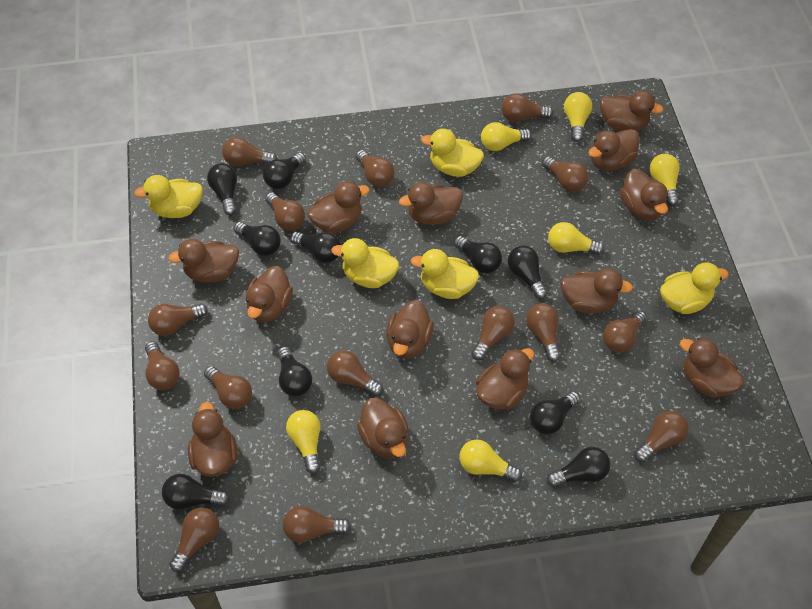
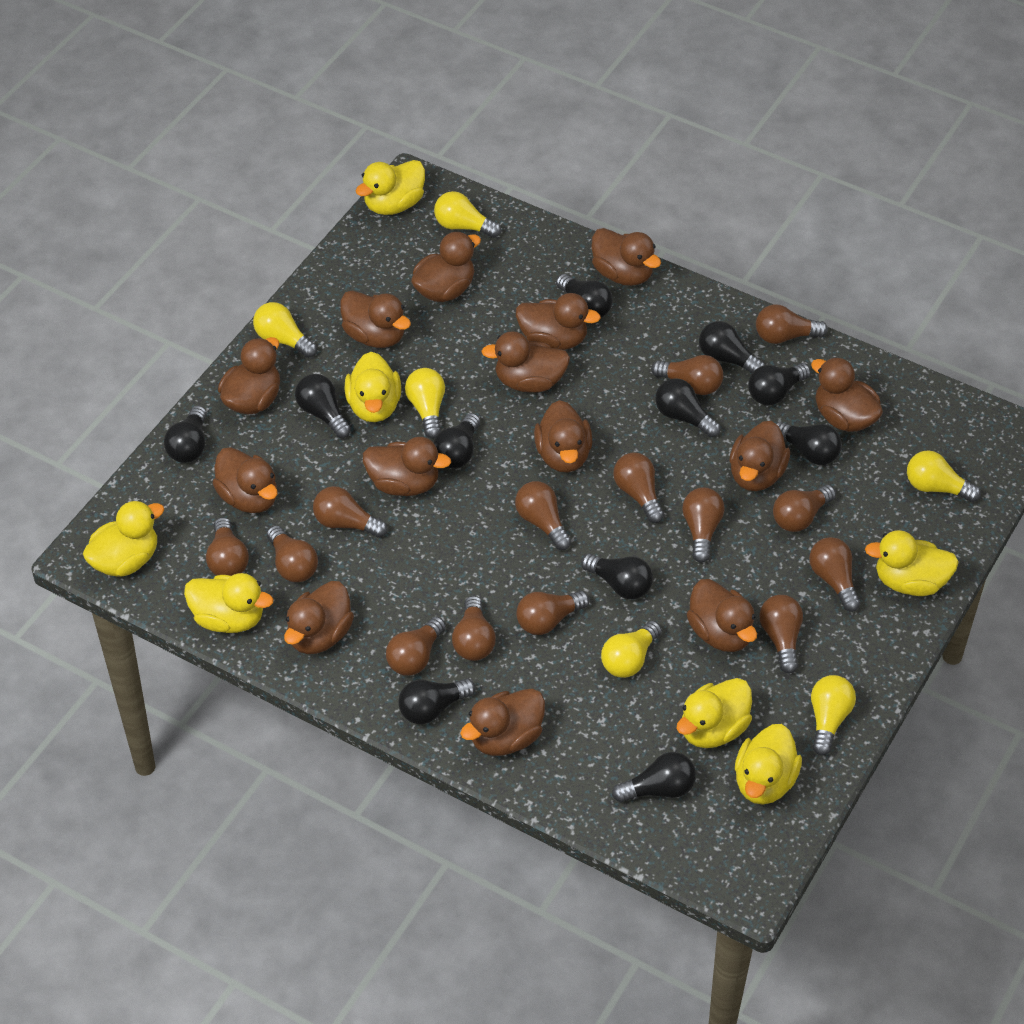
black light bulb: [162,474,230,510] [207,163,237,215] [234,222,281,256] [263,152,306,189] [278,346,312,397] [291,232,341,263] [454,236,502,273] [508,245,547,299] [530,391,580,434] [547,447,610,487] = 10 -> [164,406,207,463] [295,374,351,438] [398,678,475,724] [433,413,480,468] [556,274,613,318] [581,553,653,599] [612,752,696,802] [655,378,721,437] [699,321,765,373] [748,363,811,405] [775,421,842,465] = 11
brown duck: [168,239,239,282] [188,402,237,477] [246,266,293,322] [307,181,369,233] [357,398,409,459] [386,300,434,359] [399,182,463,225] [476,348,534,410] [561,269,633,314] [588,129,640,171] [600,91,663,131] [620,169,669,220] [680,338,744,398] = 13 -> [212,447,278,513] [218,337,280,415] [284,581,354,654] [340,291,411,348] [363,437,451,496] [411,232,481,302] [460,689,545,756] [481,331,570,393] [516,293,601,350] [534,400,592,472] [591,228,661,286] [687,579,757,652] [730,421,790,491] [811,357,883,432] = 14
brown light bulb: [145,341,180,390] [148,304,208,336] [170,507,219,572] [204,366,252,409] [222,137,277,166] [265,192,305,231] [283,506,351,543] [327,351,383,396] [356,150,394,187] [471,306,515,360] [502,93,553,122] [526,303,560,362] [542,156,588,192] [603,310,647,353] [634,411,689,462] = 15 -> [206,517,249,576] [267,525,318,582] [313,486,387,538] [386,617,446,676] [452,596,496,661] [515,481,571,550] [516,591,590,635] [613,452,664,523] [651,355,723,395] [682,487,724,563] [756,304,828,344] [759,595,803,673] [773,485,836,532] [809,537,860,612] = 14
yellow duck: [134,175,203,218] [331,238,399,288] [411,249,479,299] [421,129,484,177] [660,262,729,314] = 5 -> [83,500,164,577] [184,573,273,633] [345,352,401,422] [355,160,425,215] [676,678,752,748] [735,724,802,805] [865,530,959,596] = 7

